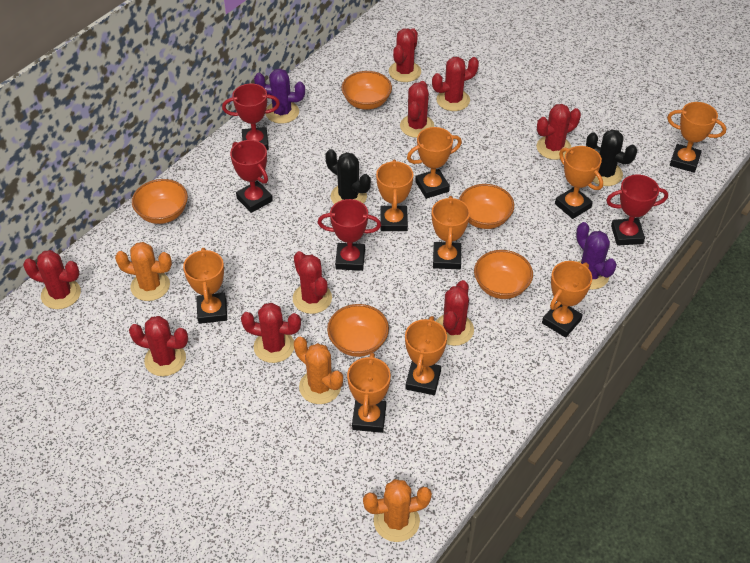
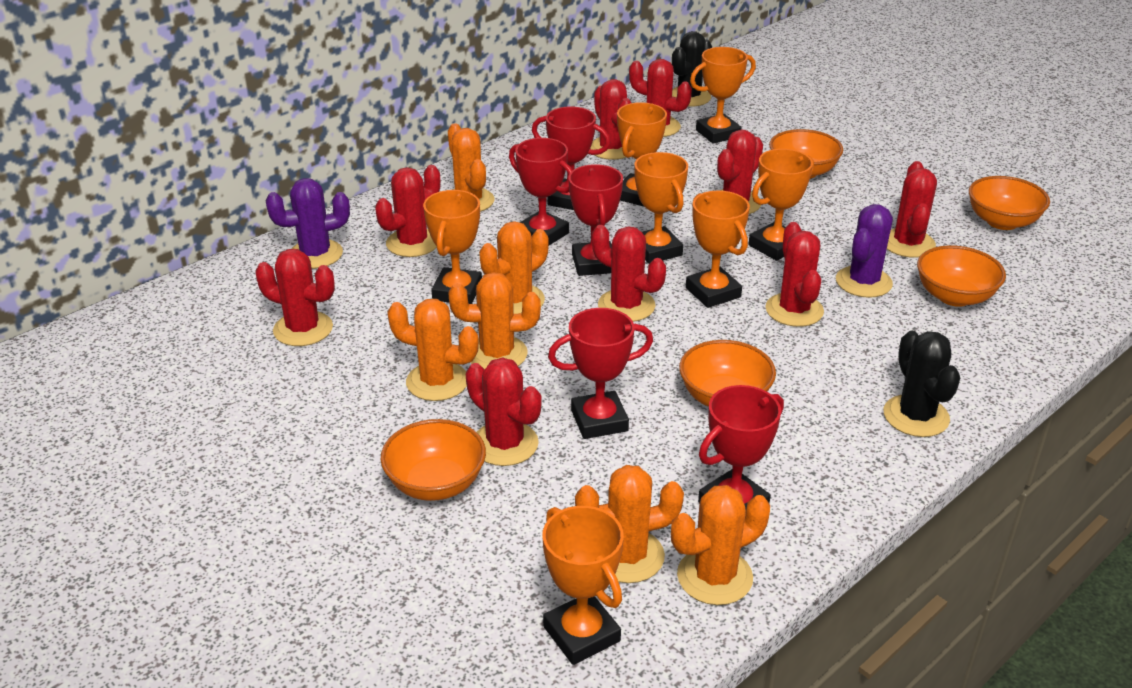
orange cactus: [115,242,172,301] [294,337,343,404] [363,479,432,542] = 3 -> [387,299,479,401] [448,123,494,212] [449,272,541,369] [479,221,549,314] [575,465,684,583] [671,485,770,605] = 6
orange trophy: [183,248,227,324] [347,353,391,433] [376,160,413,231] [405,316,447,395] [407,127,462,199] [432,196,470,269] [542,261,592,338] [555,146,603,219] [667,102,726,173] = 9 -> [423,190,482,304] [542,506,624,665] [617,102,667,207] [634,152,688,264] [686,190,750,308] [690,47,756,144] [749,149,814,261] = 7
red trophy: [222,84,280,150] [230,140,273,213] [318,199,381,271] [606,175,668,245] = 4 -> [509,138,573,245] [532,107,611,210] [548,308,653,439] [568,164,623,276] [698,385,784,510] = 5

